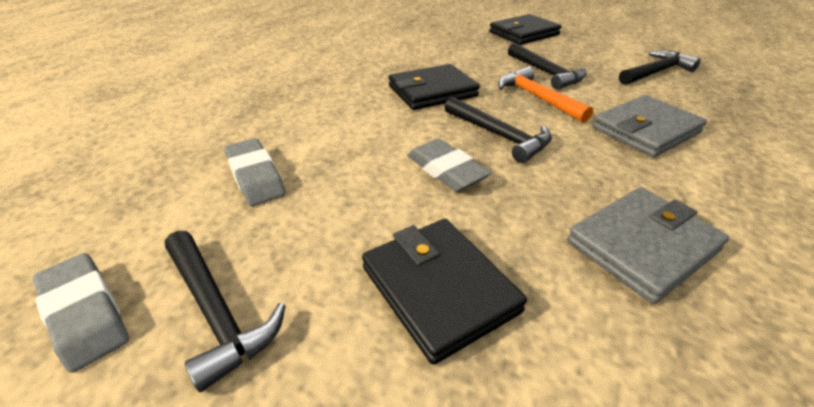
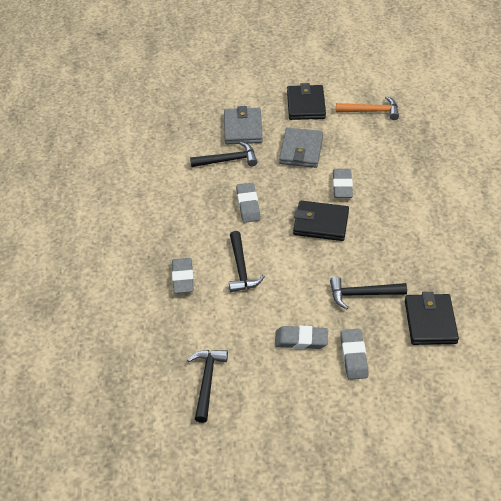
grey eraser: [33,253,129,373] [224,138,286,206] [407,139,491,192] = 3 -> [172,258,194,293] [236,183,261,223] [275,326,328,349] [333,169,353,198] [340,329,369,380] = 5

